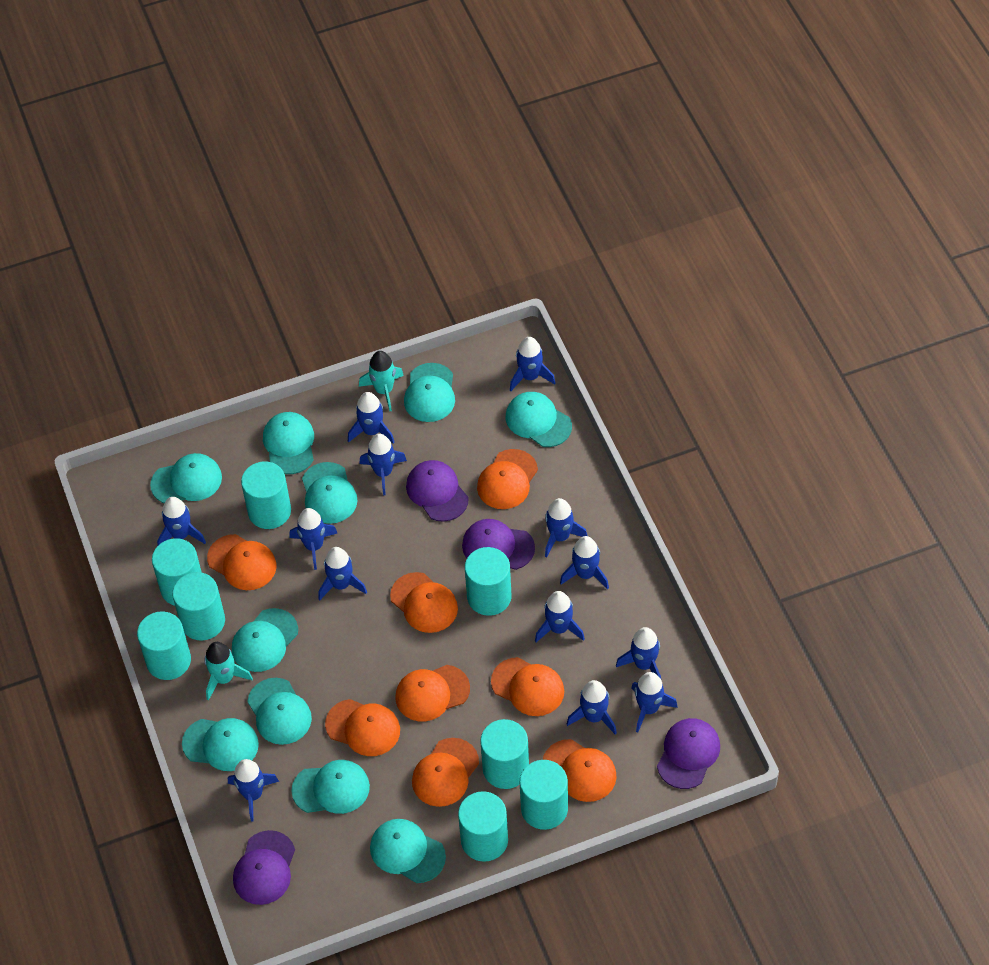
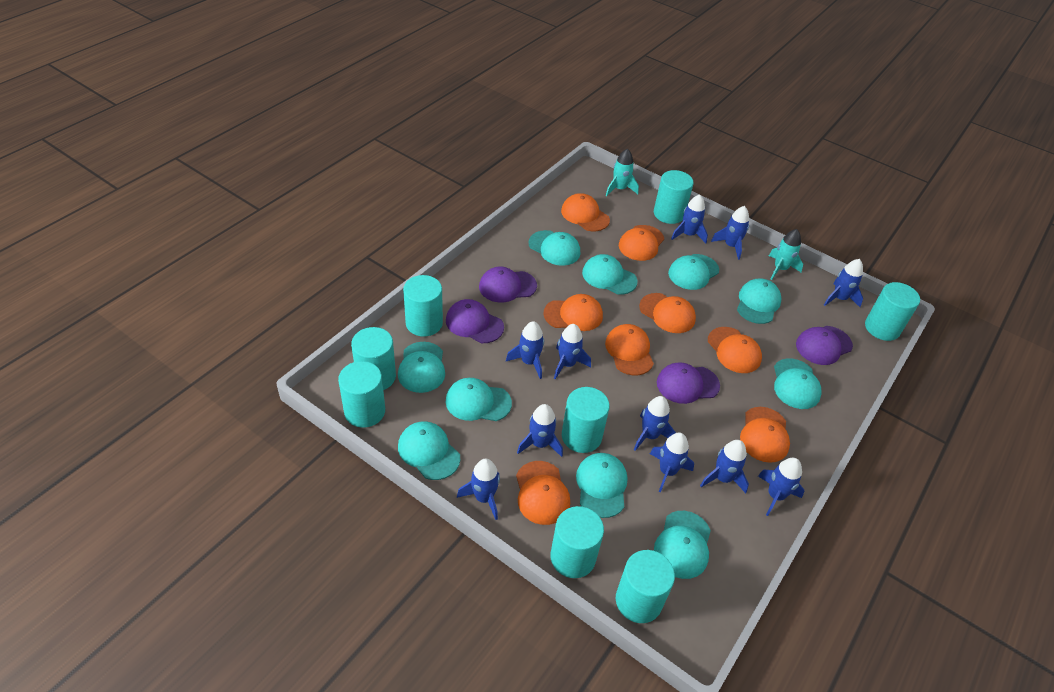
blue rocket: [157,497,206,545] [228,759,279,822] [289,508,338,570] [318,547,367,601] [348,392,395,444] [359,434,407,495] [510,337,555,391] [535,591,585,642] [545,498,587,557] [560,536,609,589] [567,680,617,735] [616,627,661,679] [631,672,678,732] = 13 -> [457,459,500,520] [506,321,544,379] [517,404,563,457] [554,324,591,379] [634,396,676,451] [650,433,694,492] [671,194,708,243] [700,440,749,493] [711,206,749,260] [758,458,804,516] [824,259,863,307] = 11

